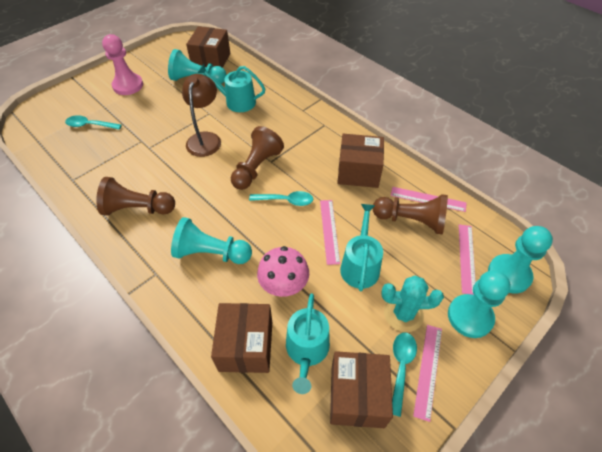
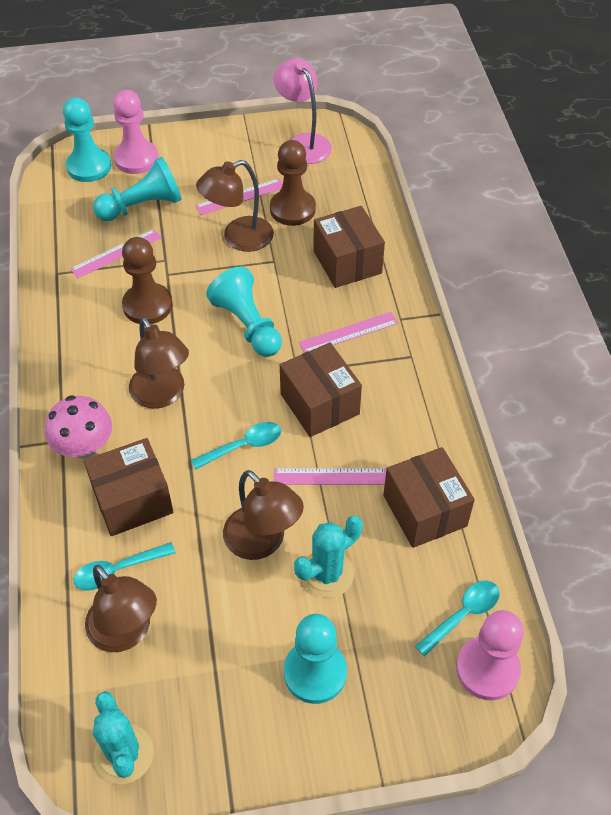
brown lamp: [182,74,221,157] = 1 -> [85,565,157,652] [129,317,189,409] [196,160,274,252] [223,470,304,560] = 4
brown pawn: [96,177,175,216] [231,126,284,190] [373,194,448,235] = 3 -> [122,237,173,324] [270,140,316,226] = 2
pink lamp: none = 0 -> [273,58,332,164] = 1
pink pawn: [102,34,143,95] = 1 -> [113,90,159,174] [456,610,524,700] = 2
turquoise cactus: [382,276,444,332] = 1 -> [93,691,154,784] [294,516,363,598] = 2
turquoise watering can: [197,64,265,112] [286,293,330,394] [340,204,383,291] = 3 -> none = 0

